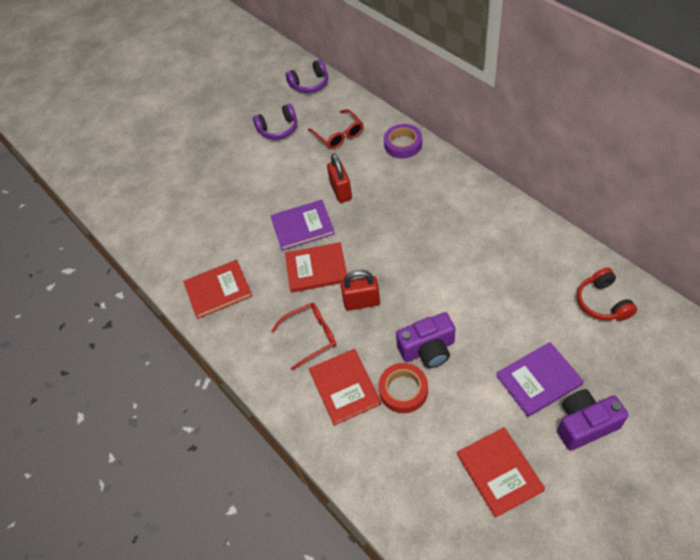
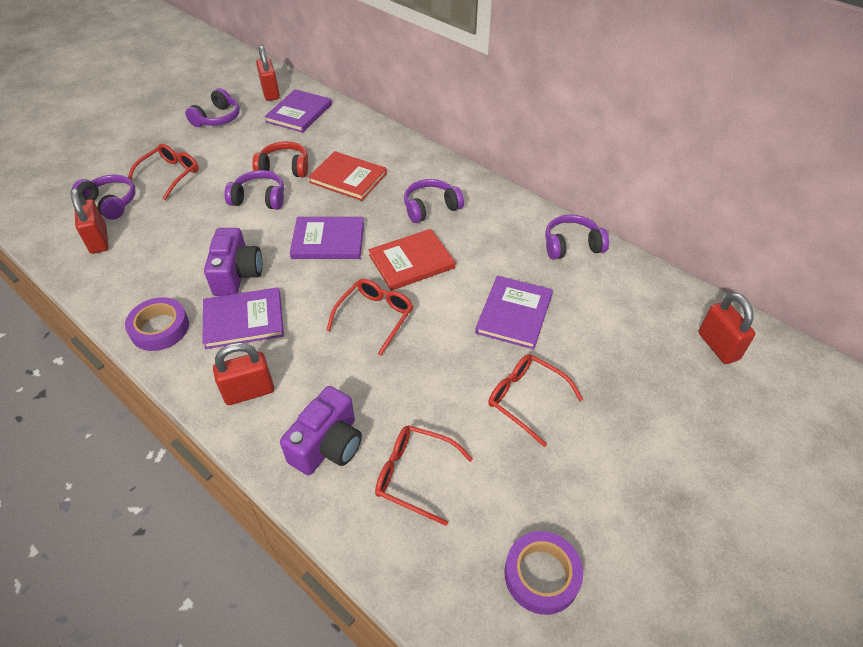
purple book: [270,200,335,251] [496,342,584,417] = 2 -> [202,287,284,349] [264,89,332,133] [290,217,364,259] [475,276,553,349] = 4
purple headphones: [253,104,297,140] [286,59,328,93] = 2 -> [72,175,136,220] [185,88,240,127] [224,170,284,210] [404,179,464,223] [545,215,609,260] = 5
purple tape: [384,124,422,159] = 1 -> [125,297,189,351] [504,531,583,615] = 2
red book: [183,260,252,319] [285,242,347,293] [309,349,381,426] [457,427,545,518] = 4 -> [308,151,387,201] [369,229,455,291] = 2
red glasses: [272,303,336,371] [308,109,364,149] = 2 -> [128,144,199,200] [326,279,413,356] [375,425,473,526] [488,354,583,447] = 4
red padlock: [327,154,352,203] [341,270,380,311] = 2 -> [71,188,109,254] [213,342,274,405] [256,45,280,101] [699,292,756,364] = 4
red tape: [379,363,428,413] = 1 -> none = 0

